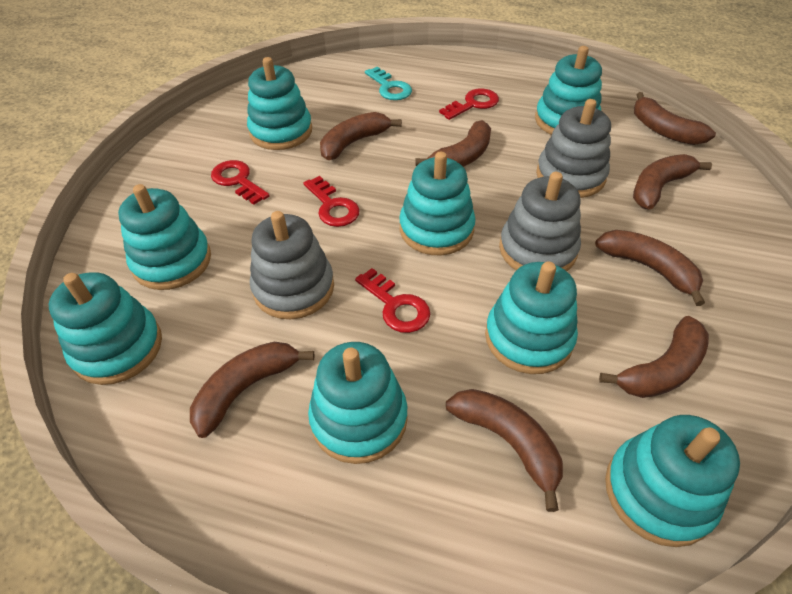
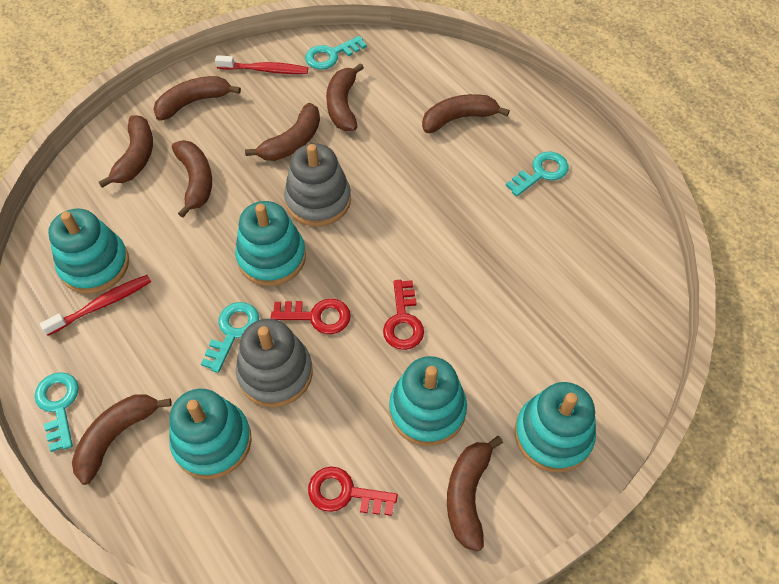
grey stacking toy: [250,211,334,319] [499,172,581,271] [536,99,611,198] = 3 -> [236,319,313,407] [284,143,351,227] = 2
red key: [211,160,270,205] [303,176,360,227] [355,268,430,333] [439,88,499,120] = 4 -> [271,299,351,334] [308,466,398,516] [383,280,424,350] = 3
red toothbrush: none = 0 -> [40,275,151,336] [215,55,308,74] = 2
turquoise key: [365,66,412,100] = 1 -> [35,372,79,452] [201,302,259,373] [305,36,367,70] [506,152,569,196] = 4
turquoise stacking toy: [49,272,162,385] [118,184,211,290] [247,57,312,150] [308,342,408,464] [399,152,476,255] [485,261,578,374] [535,46,602,135] [605,415,740,547] = 8 -> [48,208,129,294] [169,389,252,479] [235,201,306,286] [389,356,467,446] [515,382,596,472] = 5

